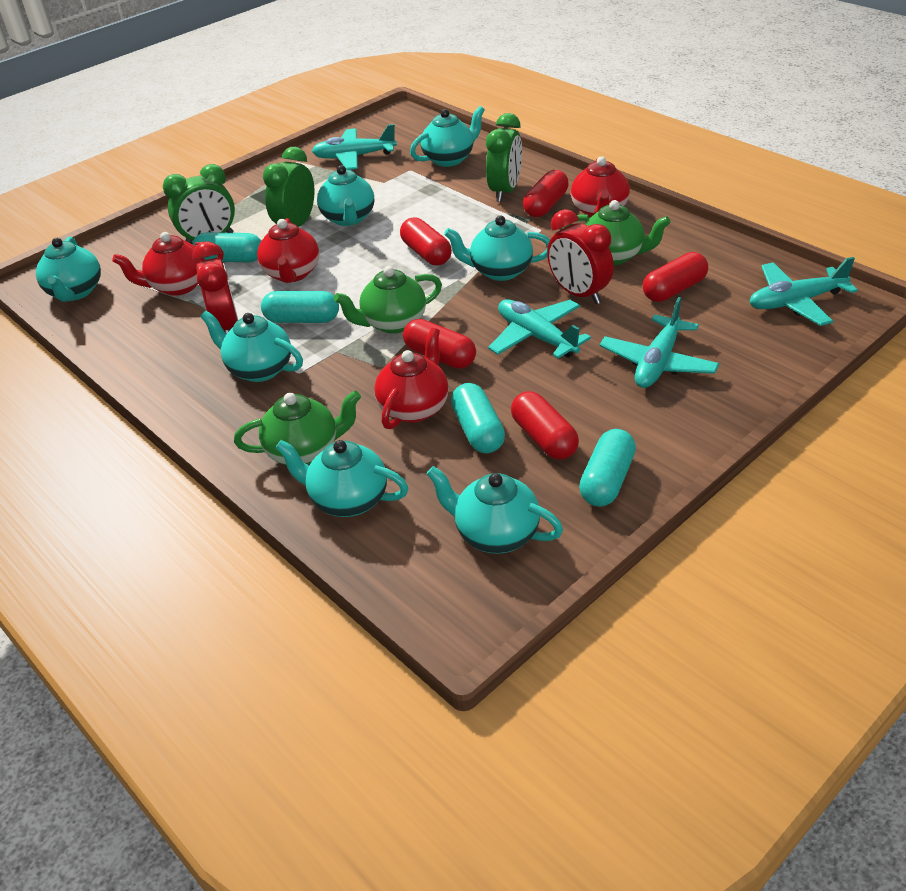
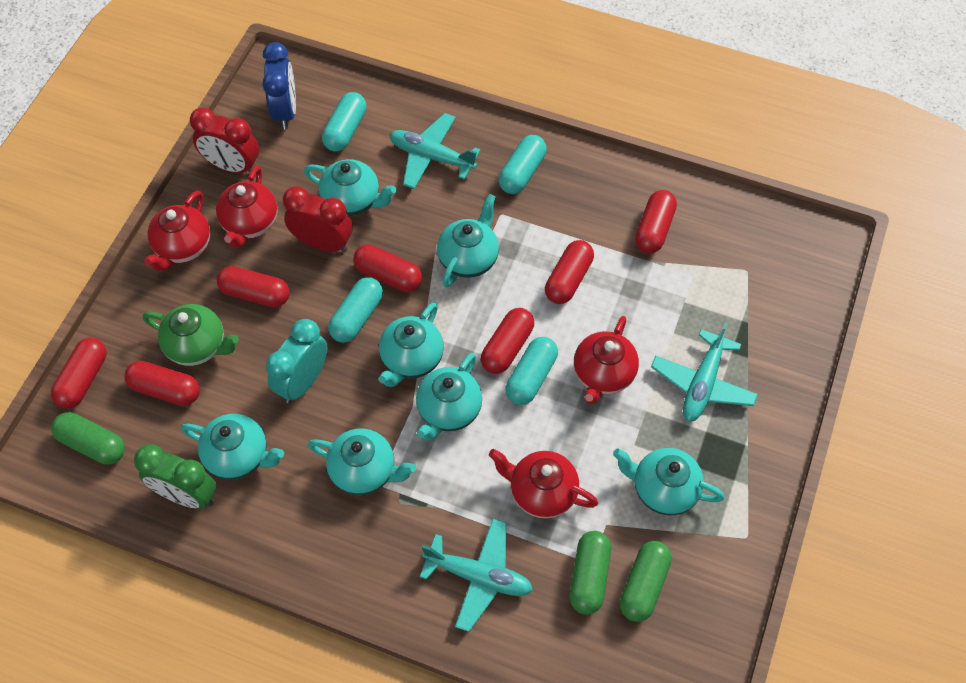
blue clock: none = 0 -> [263,42,296,130] = 1
green capsule: none = 0 -> [51,412,125,465] [570,531,611,615] [620,541,672,622] = 3
green clock: [163,164,235,243] [263,147,314,227] [486,113,522,202] = 3 -> [134,444,217,509] = 1
green teapot: [234,391,361,465] [334,266,442,334] [563,200,671,265] = 3 -> [143,304,239,366] = 1
red capsule: [400,217,452,266] [403,319,476,369] [511,391,579,460] [523,170,569,217] [643,252,708,302] = 5 -> [51,337,107,409] [124,361,200,406] [217,266,290,307] [353,244,422,292] [481,308,534,374] [545,240,594,304] [635,190,677,254] = 7
turquoise clock: none = 0 -> [266,319,328,403] = 1
turquoise plane: [312,124,397,170] [488,299,591,359] [599,297,719,388] [749,257,858,326] = 4 -> [390,113,481,189] [420,519,533,632] [651,322,758,422] = 3

